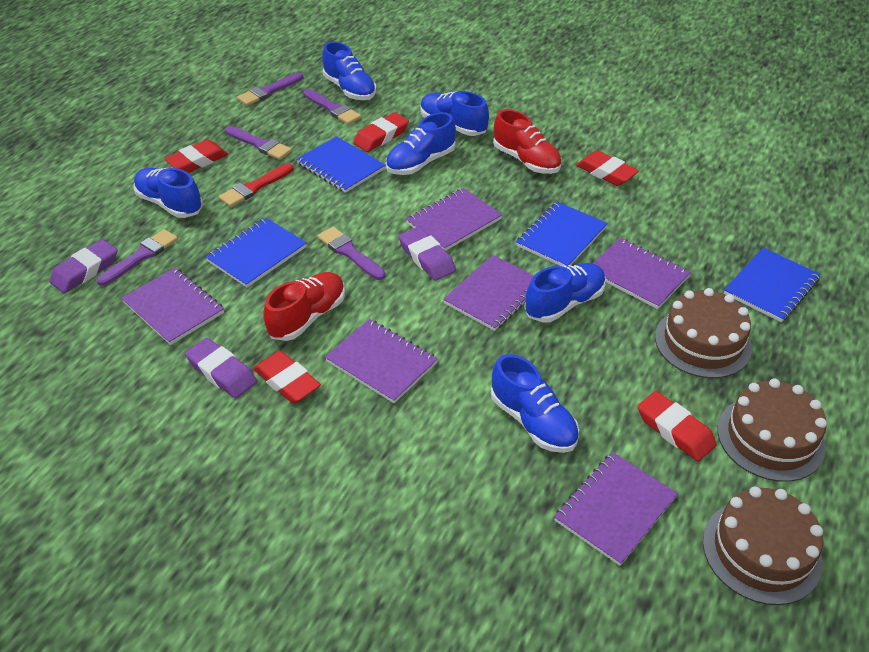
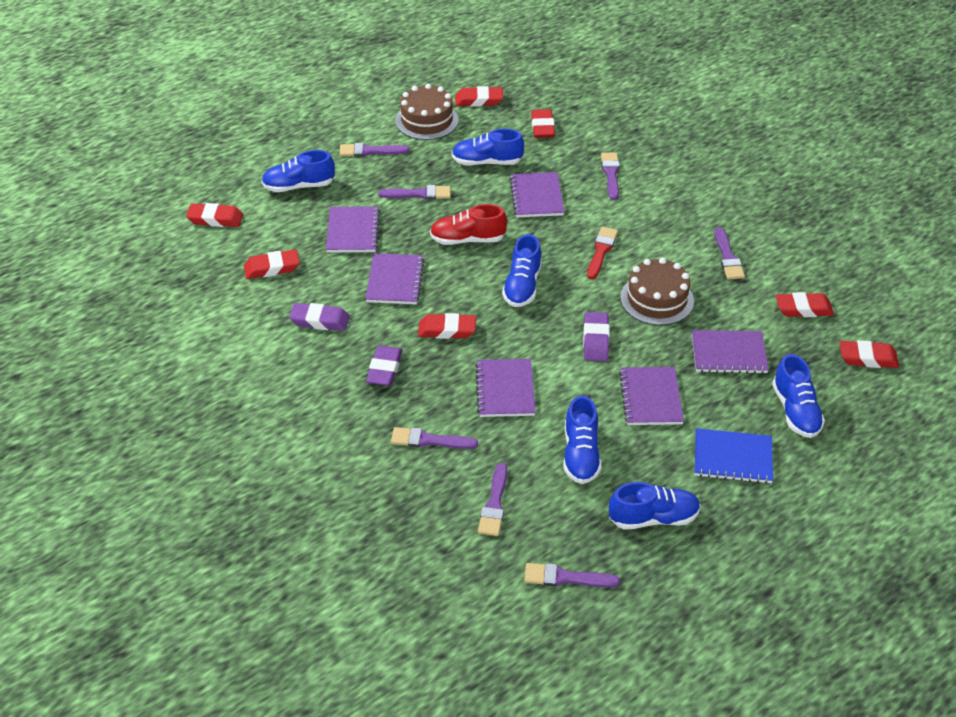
blue notebook: [206,218,307,287] [296,136,385,193] [516,202,608,266] [724,248,821,322] = 4 -> [695,428,773,484] = 1
brown cake: [655,288,752,378] [703,486,823,605] [718,378,827,482] = 3 -> [395,84,459,140] [620,258,694,325] = 2
purple brush: [97,229,178,286] [225,126,292,160] [237,72,304,106] [303,89,361,125] [317,226,385,280] = 5 -> [340,143,409,157] [379,185,451,200] [391,427,478,449] [478,463,507,536] [524,563,620,587] [601,153,620,200] [715,227,745,280] = 7
red eraser: [164,140,228,173] [253,351,321,403] [353,112,409,152] [576,151,639,186] [637,391,716,461] = 5 -> [186,203,243,227] [244,250,300,279] [418,313,476,339] [455,86,503,107] [531,109,555,138] [776,292,834,317] [840,340,899,368] = 7
red shoe: [263,272,345,341] [493,109,562,174] = 2 -> [430,204,507,245] = 1

